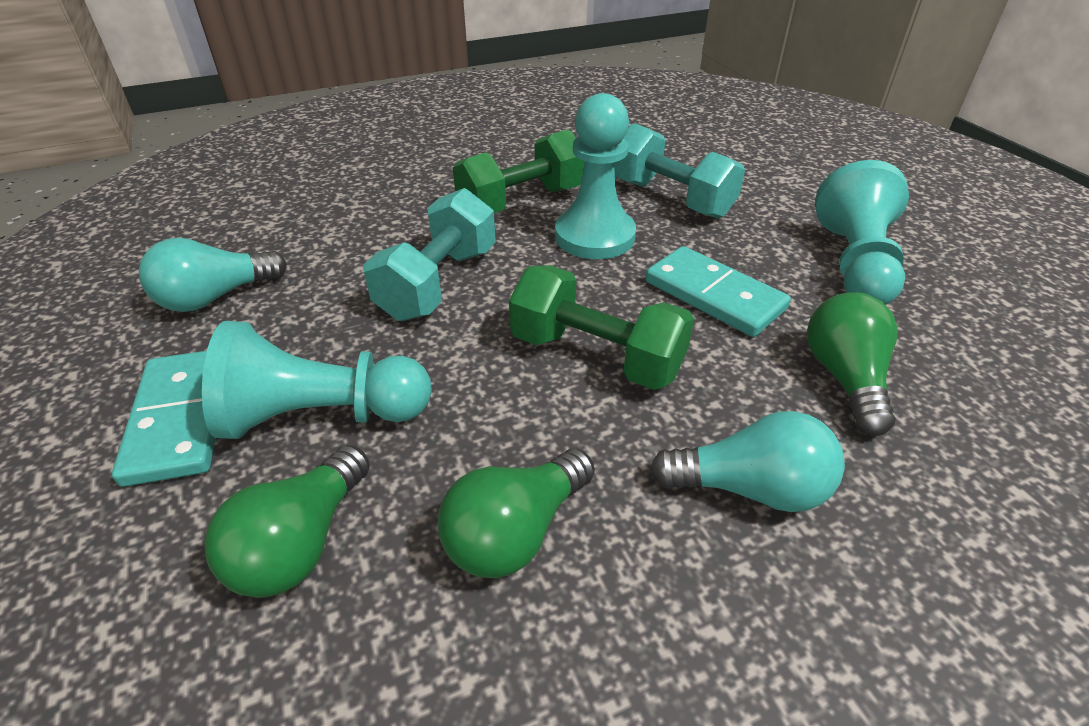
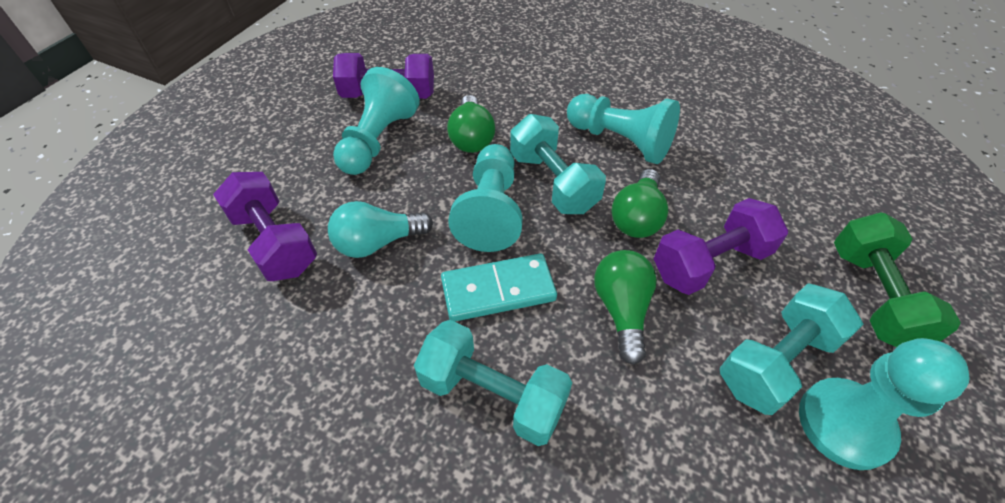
green dumbbell: [453,129,585,213] [509,265,694,390] = 2 -> [834,212,961,347] = 1
purple dumbbell: none = 0 -> [213,172,317,281] [333,53,434,99] [654,198,788,295] = 3
turquoise domino: [112,351,216,487] [645,246,791,337] = 2 -> [441,254,557,322] = 1
turquoise dumbbell: [363,188,496,321] [614,123,745,219] = 2 -> [414,320,572,446] [510,114,606,214] [720,283,863,415] = 3
turquoise light bulb: [139,238,287,312] [650,411,845,512] = 2 -> [328,201,433,258] = 1
turquoise pawn: [202,321,432,439] [555,93,636,259] [815,160,909,305] = 3 -> [333,67,420,175] [448,144,523,252] [567,94,680,164] [799,338,970,470] = 4

